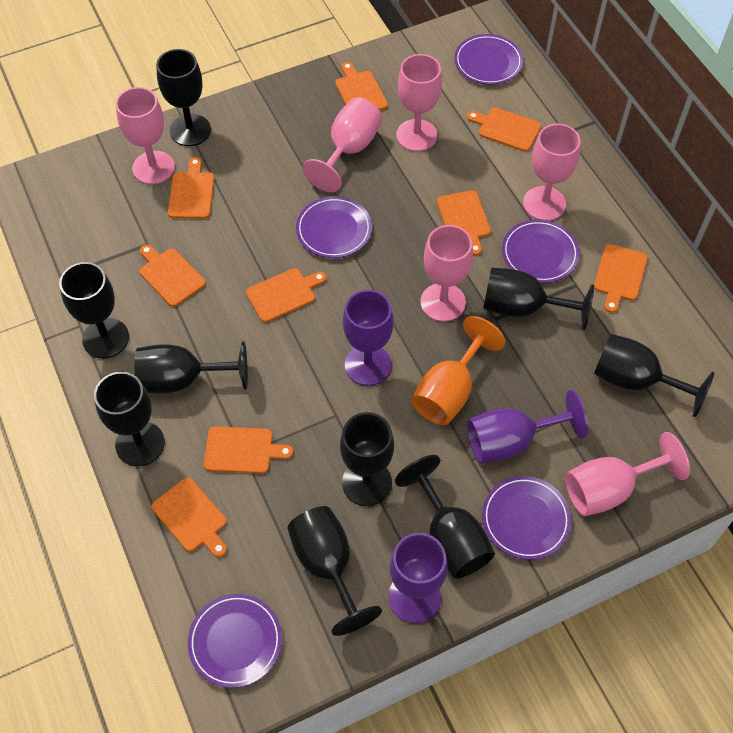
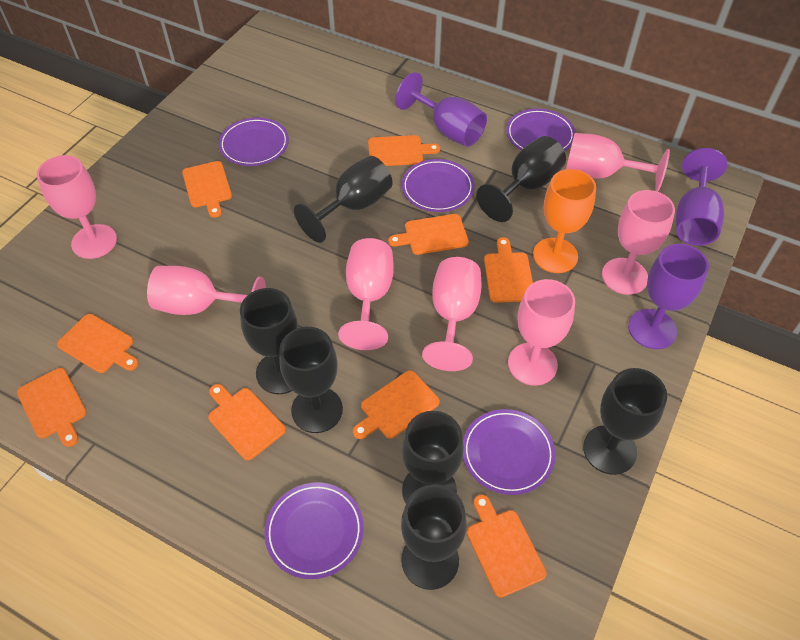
black goblet: [59,262,129,359] [94,372,165,466] [134,341,248,393] [156,49,211,146] [287,506,382,636] [340,412,394,506] [395,455,495,579] [483,268,594,330] [594,334,714,417] = 9 -> [240,288,298,394] [279,327,343,433] [294,156,393,243] [401,484,467,590] [402,411,464,503] [476,136,566,222] [583,368,667,475] = 7
pink goblet: [116,87,175,184] [303,97,382,192] [396,54,442,151] [420,225,473,322] [523,124,581,221] [565,432,690,516] = 6 -> [37,155,117,259] [147,266,266,315] [338,238,394,350] [422,257,481,371] [508,279,575,386] [566,133,670,192] [602,190,675,295] = 7

